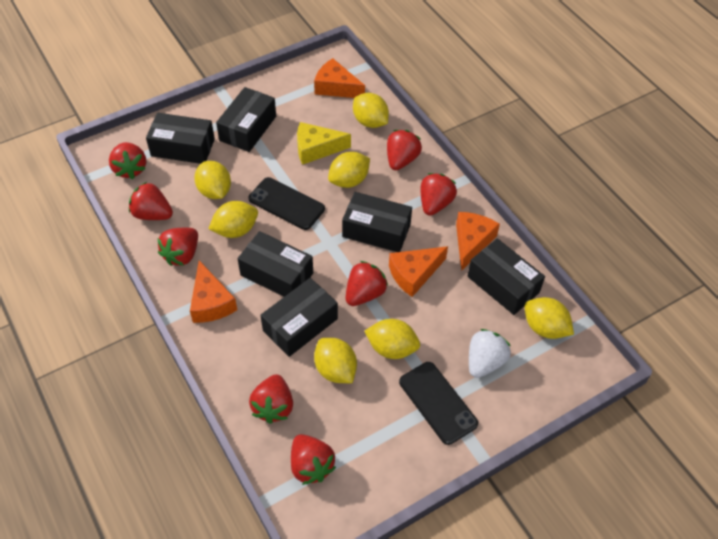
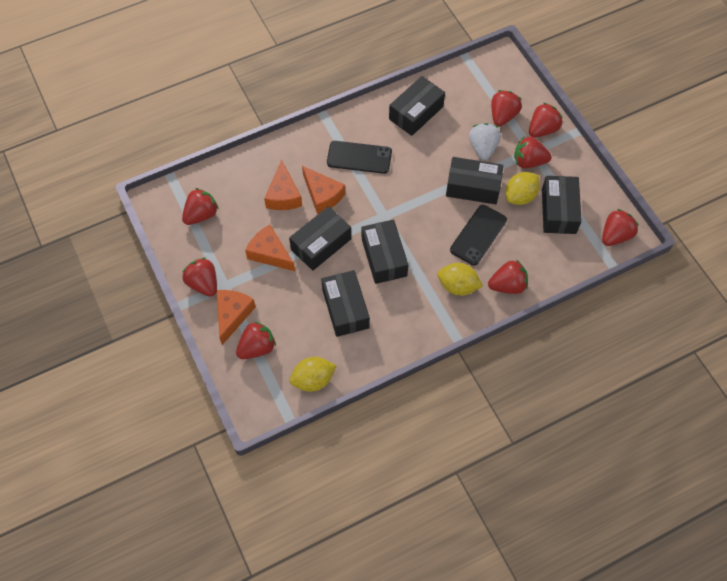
yellow cheese: [297,122,351,165] = 1 -> none = 0
yellow lemon: [194,161,231,199] [208,201,258,238] [314,338,357,383] [328,152,370,188] [353,93,389,128] [365,319,420,359] [525,297,574,339] = 7 -> [290,357,337,392] [437,263,483,296] [506,172,540,205] = 3

